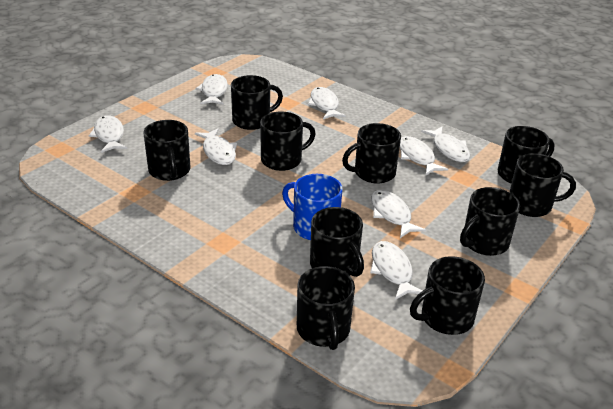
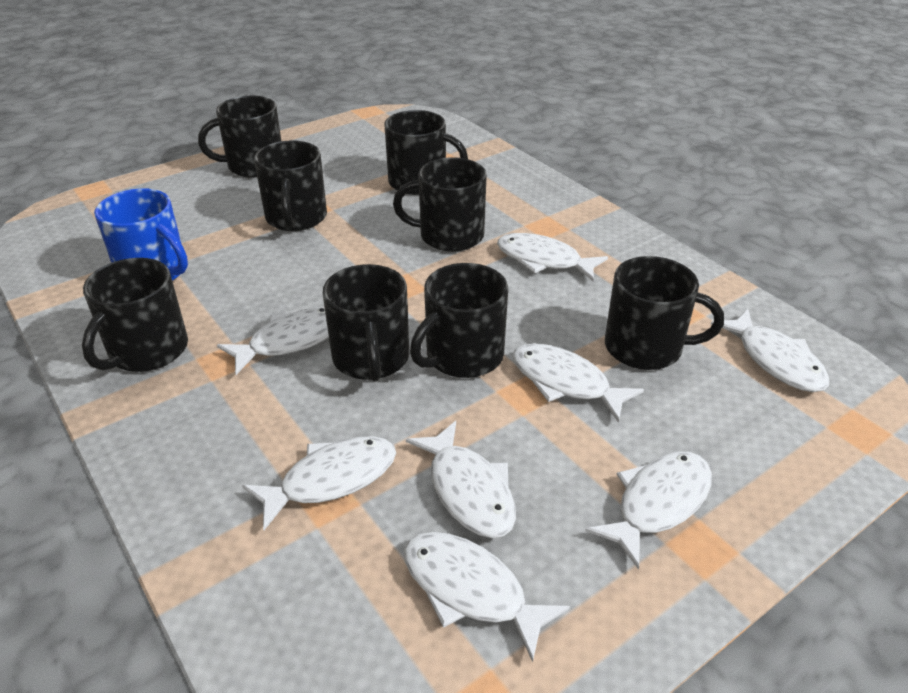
black mug: [143,120,191,181] [231,75,283,130] [260,112,316,171] [297,266,355,350] [310,207,364,277] [342,123,401,183] [410,256,485,335] [460,187,520,256] [498,126,555,184] [510,153,576,217] = 10 -> [82,258,188,372] [198,96,281,177] [254,141,327,231] [322,264,409,381] [385,110,468,195] [393,157,487,252] [410,263,508,378] [605,256,724,370] = 8

